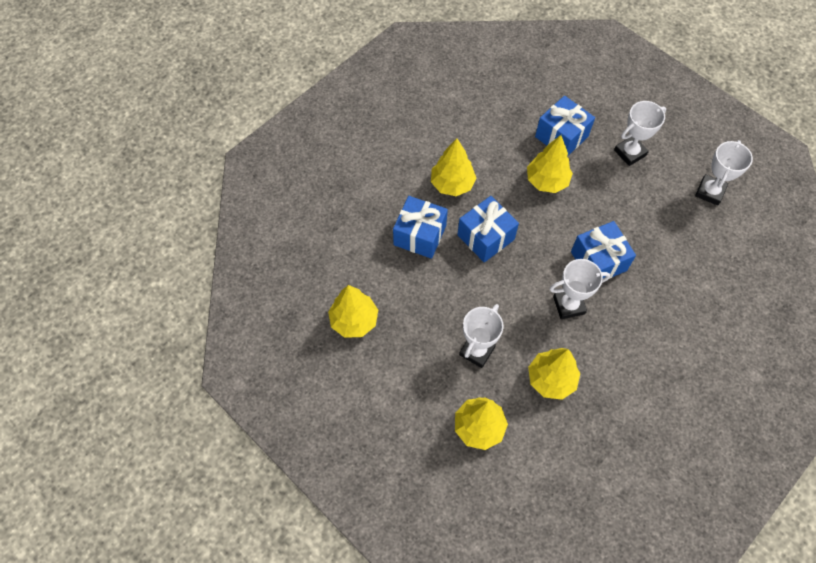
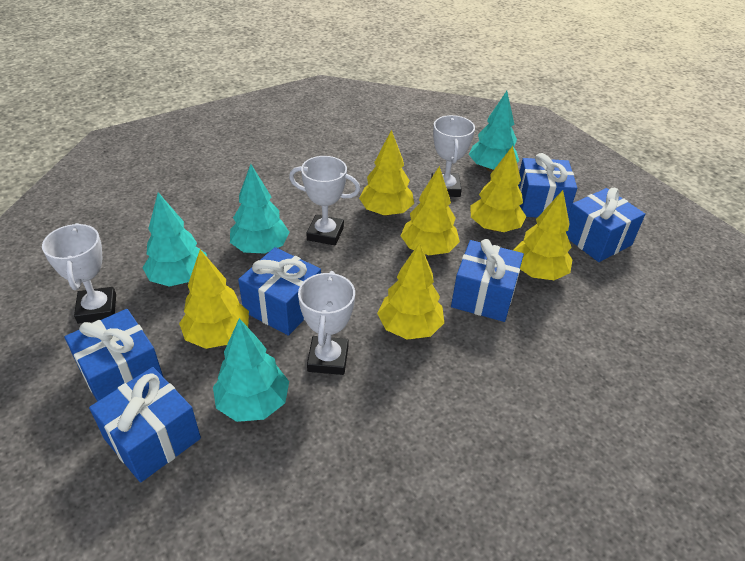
blue gift: [393,196,448,259] [457,196,519,263] [535,96,595,157] [571,221,636,279] = 4 -> [65,309,163,402] [89,367,201,483] [238,247,321,336] [451,239,524,322] [518,153,577,218] [566,188,645,262] = 6
turquoise tree: none = 0 -> [142,192,207,287] [213,318,289,422] [230,164,289,254] [469,91,519,172] = 4
yellow tree: [328,285,378,338] [431,138,476,196] [455,397,508,450] [527,135,573,193] [528,348,580,400] = 5 -> [179,250,249,349] [359,130,414,216] [377,243,444,340] [401,166,460,255] [471,146,526,232] [513,190,573,280] = 6

